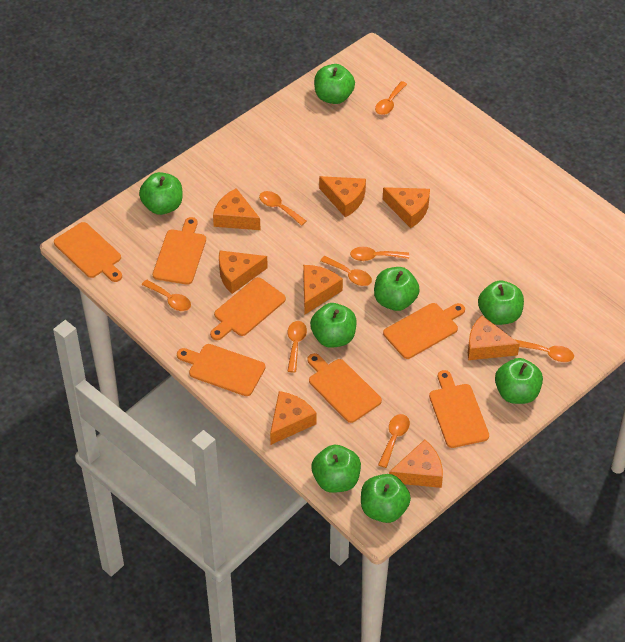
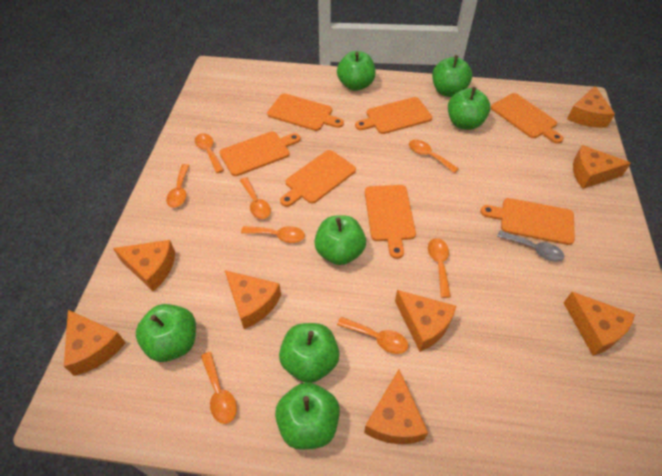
green apple: [139,172,182,215] [310,303,357,348] [312,445,361,493] [314,64,355,104] [361,474,411,523] [374,267,420,311] [478,281,524,325] [495,358,543,404] = 8 -> [136,304,196,362] [275,382,340,450] [279,323,339,383] [314,215,366,265] [337,51,375,91] [432,55,472,97] [448,87,491,130] = 7
grey spoon: none = 0 -> [497,230,564,262] = 1

